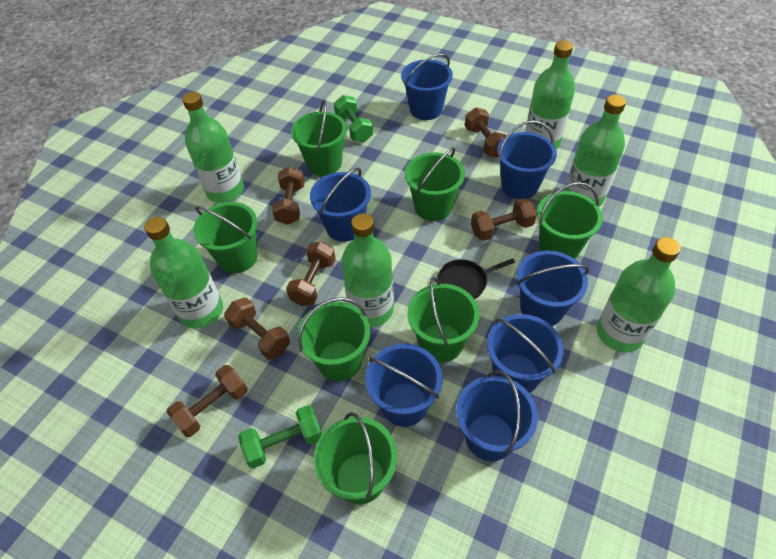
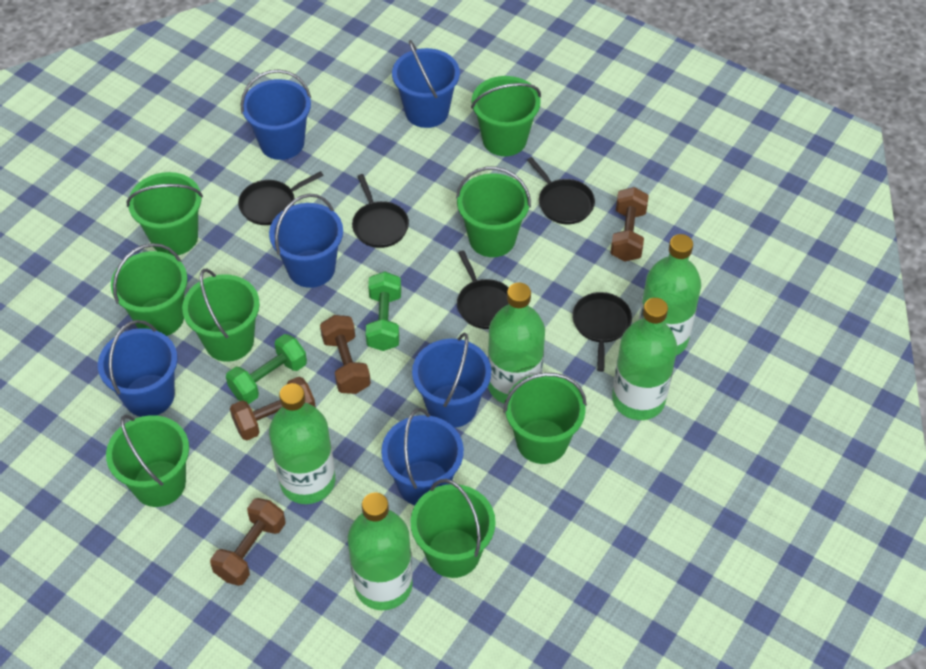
black pan: [437,258,515,299] = 1 -> [238,171,324,225] [352,174,409,248] [457,250,509,329] [527,157,595,224] [572,292,632,372] = 5
blue bucket: [310,168,371,242] [365,344,442,427] [401,54,453,120] [456,370,538,461] [487,314,564,393] [497,120,557,199] [517,250,589,326] = 7 -> [98,320,178,417] [240,69,311,160] [269,194,343,288] [381,408,464,505] [392,40,460,128] [412,333,491,428] = 6
brown dumbbell: [167,365,247,437] [224,297,290,360] [272,167,305,225] [286,241,336,306] [465,107,506,157] [471,198,537,241] = 6 -> [210,498,286,586] [230,377,316,440] [320,315,371,394] [610,187,649,261] = 4
green bottle: [144,217,223,329] [182,92,244,203] [341,213,394,327] [525,41,575,150] [565,95,626,207] [597,237,681,352] = 6 -> [269,383,336,504] [348,493,413,610] [488,283,545,404] [612,298,677,420] [639,234,701,356] = 5
green bucket: [193,202,258,273] [291,100,347,176] [297,297,370,381] [314,412,397,504] [405,147,465,221] [408,277,480,362] [537,182,603,259] = 7 -> [106,414,189,507] [111,243,187,336] [126,172,203,256] [182,269,260,362] [411,479,496,578] [456,167,531,257] [471,76,541,156] [503,373,587,464] = 8

